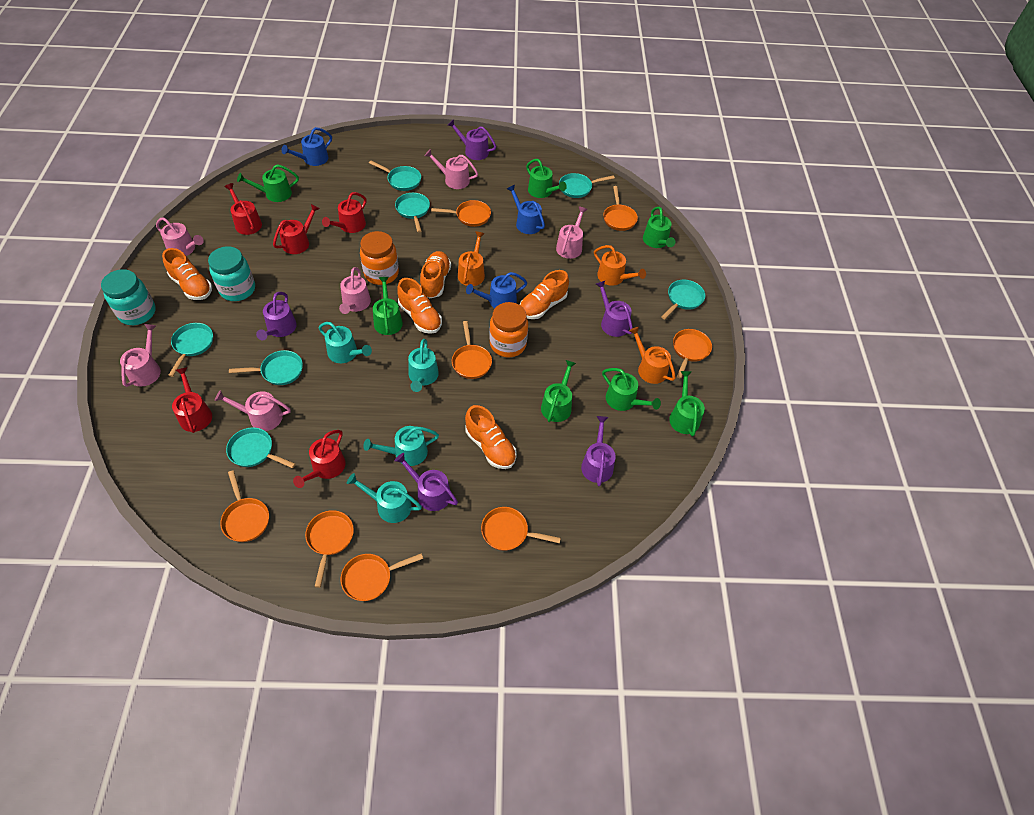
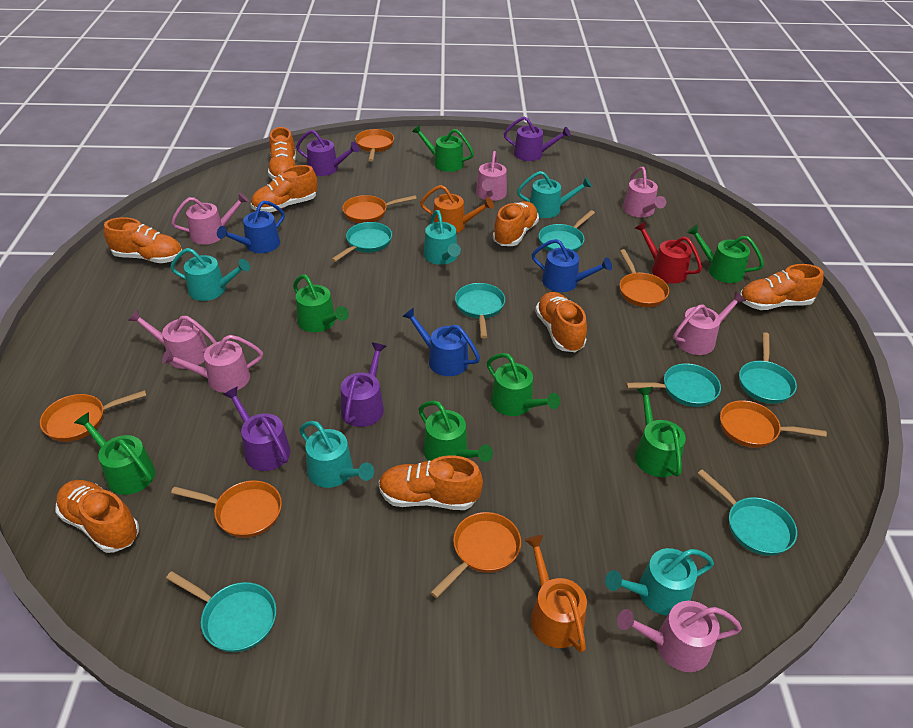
orange jar: [360,231,399,285] [489,302,528,357] = 2 -> none = 0
orange pan: [220,470,269,542] [305,510,354,588] [341,553,423,601] [431,200,491,227] [452,321,492,379] [481,507,561,551] [603,186,638,231] [673,329,712,379] = 8 -> [40,390,147,442] [171,480,282,538] [342,195,417,223] [355,129,394,162] [430,512,521,598] [619,249,669,307] [720,400,827,448] = 7
orange shoe: [162,248,212,300] [397,278,442,334] [420,251,451,298] [465,405,517,469] [519,270,569,319] = 5 -> [55,480,139,553] [104,217,182,263] [251,165,318,213] [268,127,296,179] [379,456,483,510] [493,201,539,246] [535,292,587,352] [740,264,824,310] = 8
orange watering can: [458,231,485,286] [594,245,646,286] [629,326,676,384] = 3 -> [420,185,494,233] [525,535,587,653] = 2
pink watering can: [120,324,161,387] [156,217,204,256] [215,390,291,431] [339,267,371,314] [425,149,478,189] [556,206,588,259] = 6 -> [128,309,216,369] [162,335,263,393] [171,192,249,245] [476,151,507,201] [617,601,742,672] [623,167,666,217] [673,291,746,355] = 7
purple watering can: [256,292,297,341] [395,453,458,511] [448,119,496,160] [581,416,616,486] [596,281,633,337] = 5 -> [223,387,290,471] [296,130,360,176] [341,342,386,427] [504,117,571,161] = 4
red watering can: [172,367,212,433] [224,183,262,235] [273,204,320,254] [293,430,346,488] [322,192,366,233] = 5 -> [635,221,702,283] = 1
turquoise jar: [101,269,156,325] [208,246,255,301] = 2 -> none = 0
turquoise watering can: [319,322,372,363] [347,473,422,523] [363,426,439,466] [408,339,439,392] = 4 -> [170,248,250,301] [299,421,374,488] [424,210,461,265] [517,171,592,218] [605,548,714,616] = 5

